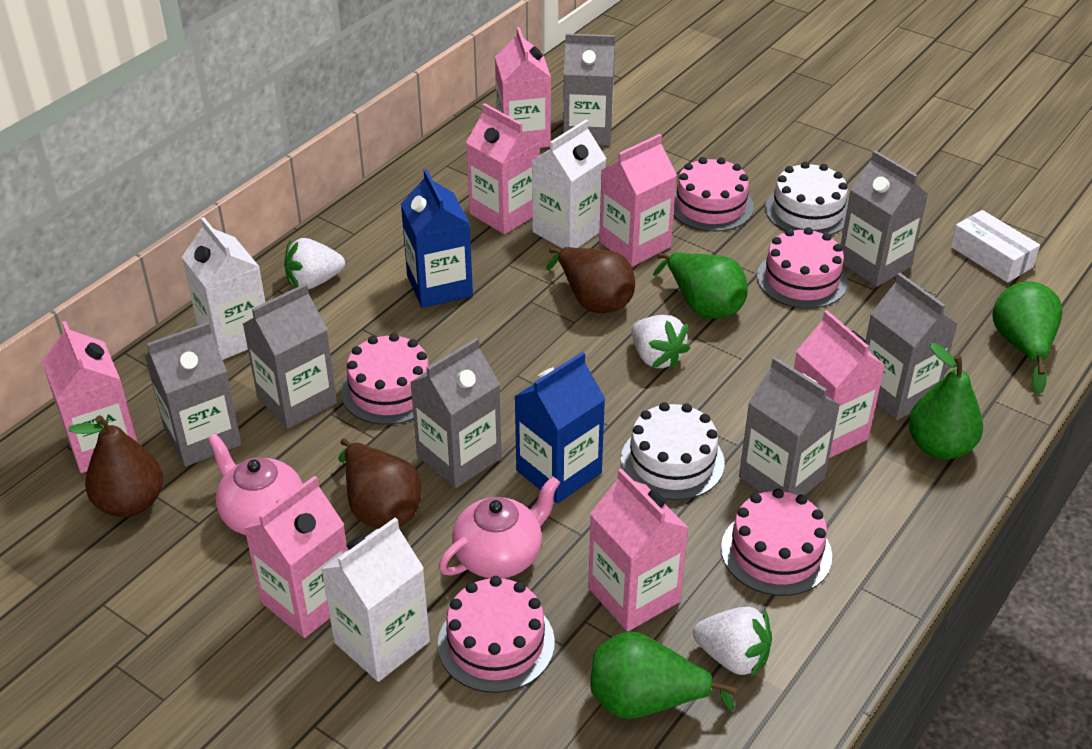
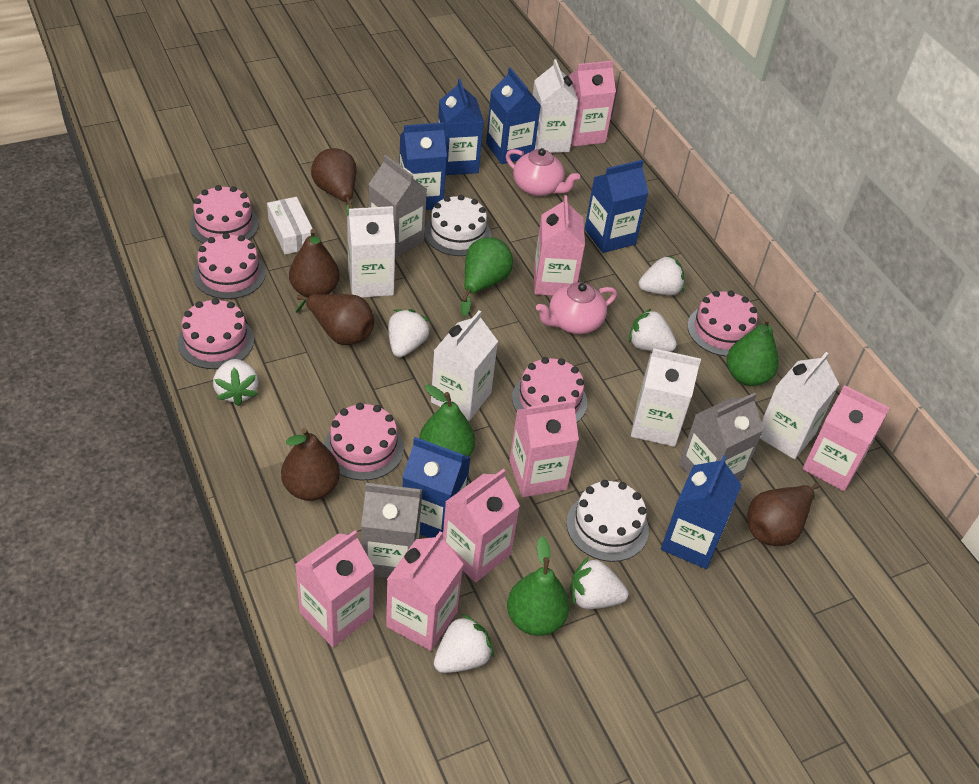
blue carton: [401,169,473,308] [514,352,605,503] = 2 -> [399,122,447,210] [403,437,471,538] [438,79,484,175] [486,67,541,164] [585,160,648,253] [661,455,742,569] = 6
brown pear: [68,415,163,517] [338,438,422,528] [546,247,635,313] = 3 -> [281,428,340,501] [289,229,339,298] [296,294,374,345] [311,148,357,216] [747,483,819,546] = 5
grey carton: [145,322,242,467] [243,283,337,429] [410,338,502,488] [563,33,615,146] [739,357,840,495] [841,150,928,287] [865,273,957,420] = 7 -> [361,483,423,578] [368,155,427,258] [679,393,763,481] = 3
pink cake: [341,333,429,425] [438,576,555,693] [673,157,754,232] [721,488,832,596] [757,227,848,309] = 5 -> [177,298,254,369] [189,185,259,244] [193,233,266,299] [324,403,404,480] [512,357,587,422] [688,291,758,357] = 6
white carton: [182,217,265,360] [321,518,430,682] [532,120,607,249] = 3 -> [347,206,395,297] [431,311,498,421] [533,59,578,153] [631,348,701,447] [760,352,839,459] = 5
white strawberry: [284,238,345,289] [632,315,690,370] [693,607,772,678] = 3 -> [213,359,259,406] [388,309,430,357] [434,614,494,673] [570,557,628,609] [629,308,677,352] [639,255,685,295] = 6

